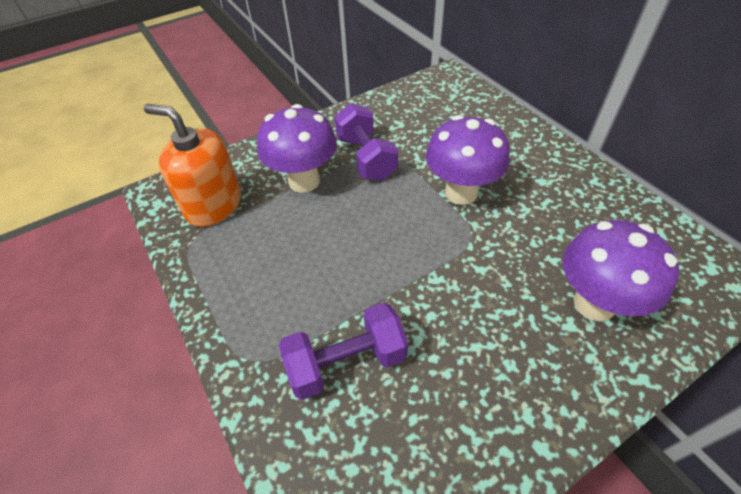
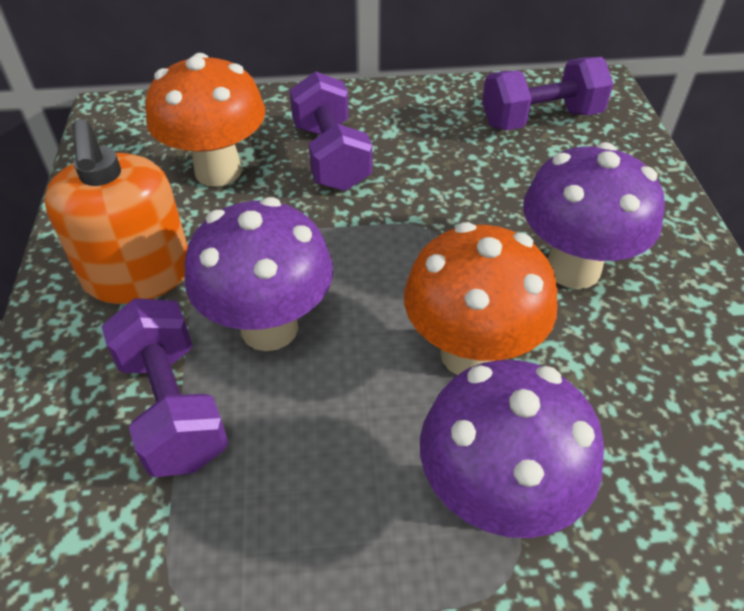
orange mushroom: none = 0 -> [146,53,265,187] [404,222,557,375] = 2
purple dumbbell: [279,302,408,400] [334,103,398,181] = 2 -> [101,298,229,477] [290,71,372,191] [482,57,613,130] = 3

